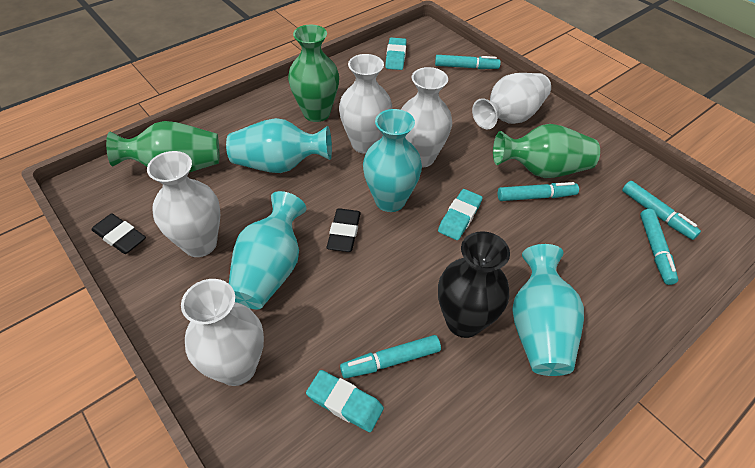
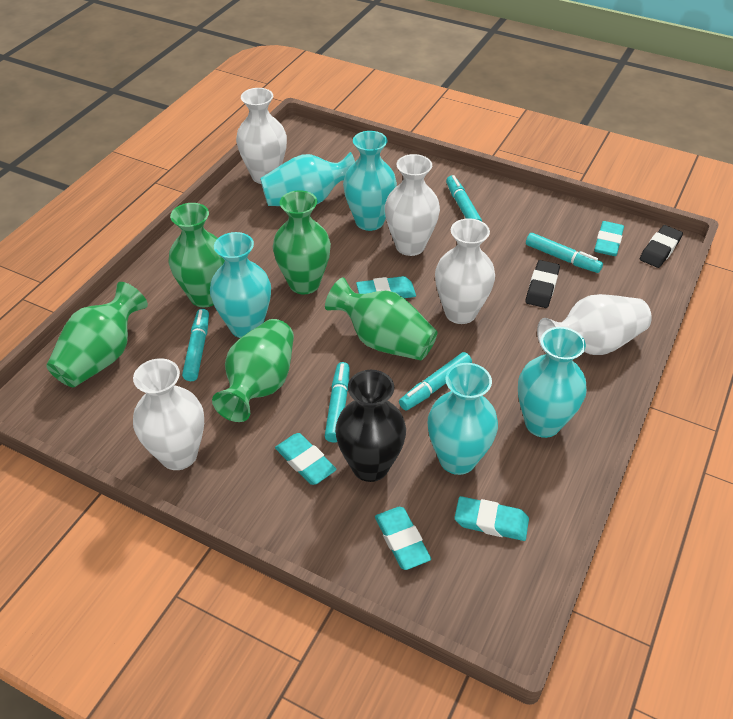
green vase: [106,121,219,172] [288,25,339,122] [493,124,600,178] = 3 -> [46,282,148,387] [168,203,225,307] [212,319,294,422] [273,190,331,294] [325,278,437,360] = 5
turquoise eraser: [306,370,384,432] [385,38,407,70] [438,189,483,240] = 3 -> [275,433,337,485] [356,276,416,298] [375,507,431,570] [454,496,529,541] [594,221,624,256] = 5
turquoise vase: [226,118,332,173] [229,191,306,309] [363,109,422,212] [512,244,584,376] = 4 -> [210,232,271,338] [260,152,355,206] [343,131,397,231] [428,363,498,475] [518,327,587,438] = 5

